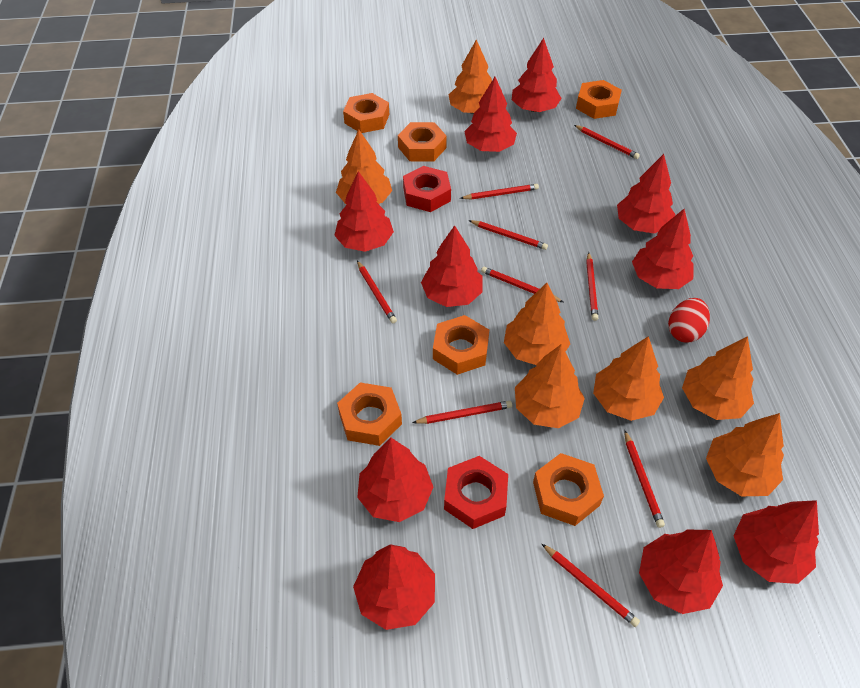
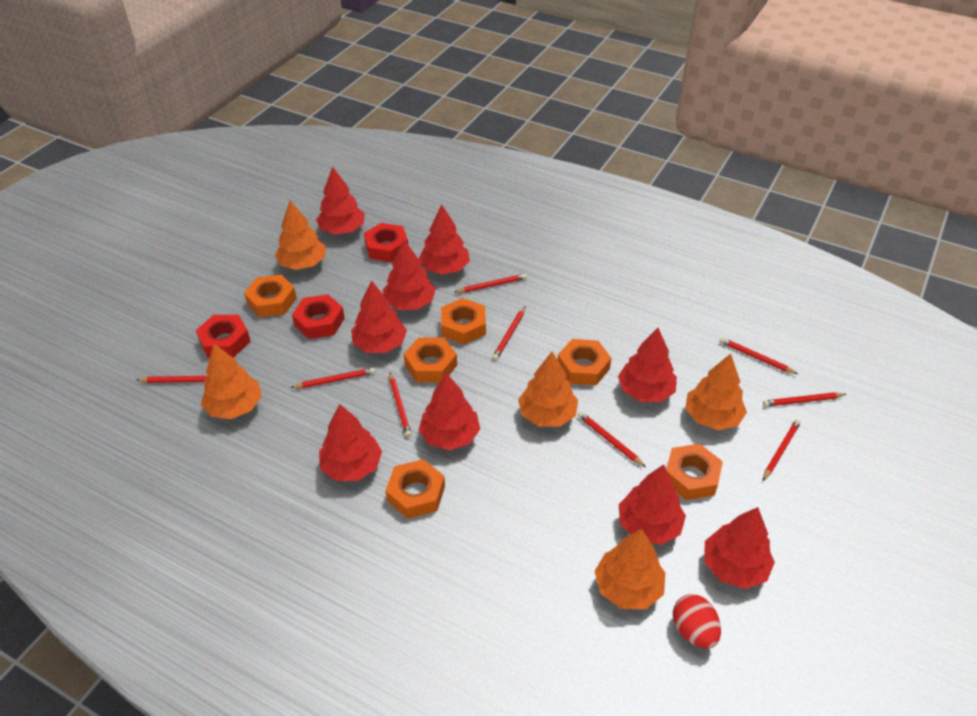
orange tree: [336,129,392,204] [449,39,492,113] [504,283,570,365] [515,344,585,428] [593,336,664,421] [682,336,754,420] [706,413,784,496] = 7 -> [201,344,262,419] [275,201,325,270] [518,352,578,427] [594,529,665,609] [685,354,747,430] = 5
red nut: [403,166,451,212] [444,456,508,529] = 2 -> [196,315,251,358] [292,294,345,339] [364,223,408,262] = 3
red tree: [334,171,394,252] [353,544,435,630] [357,438,433,522] [421,225,483,307] [464,77,517,152] [512,38,562,112] [617,154,675,233] [632,209,694,289] [639,530,723,614] [733,500,819,584] = 10 -> [316,167,365,235] [319,404,382,481] [351,280,407,353] [383,240,436,310] [419,205,470,274] [419,373,480,450] [618,328,677,402] [619,465,686,545] [704,507,775,589] = 9

